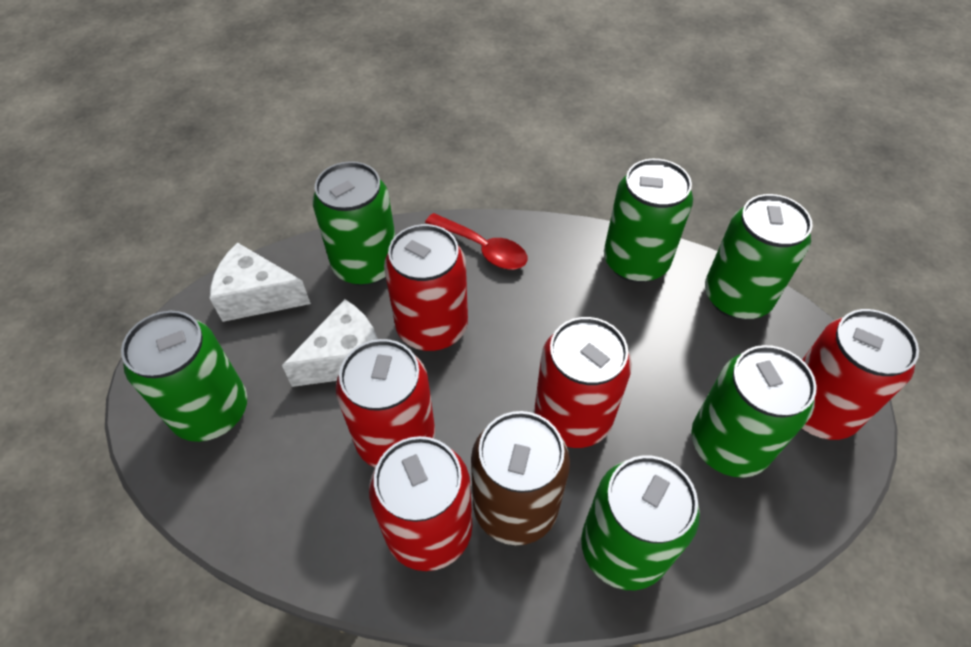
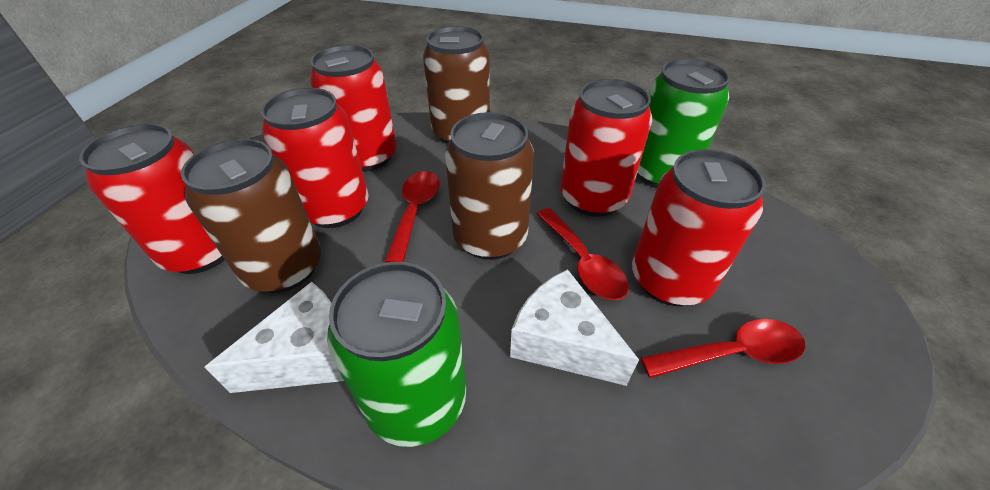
brown can: [471,411,570,545] = 1 -> [181,139,321,293] [423,26,490,145] [445,112,534,260] = 3
green can: [121,311,247,442] [312,161,395,286] [581,455,700,590] [604,159,693,283] [691,345,816,478] [705,194,813,320] = 6 -> [327,262,466,447] [637,58,730,188] = 2
red spoon: [425,213,528,269] = 1 -> [385,171,440,263] [537,208,629,301] [641,319,805,378] = 3

